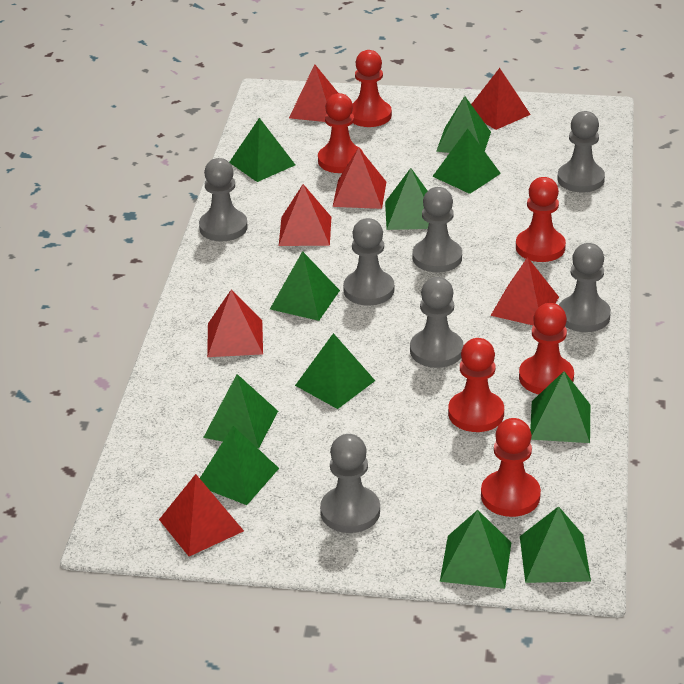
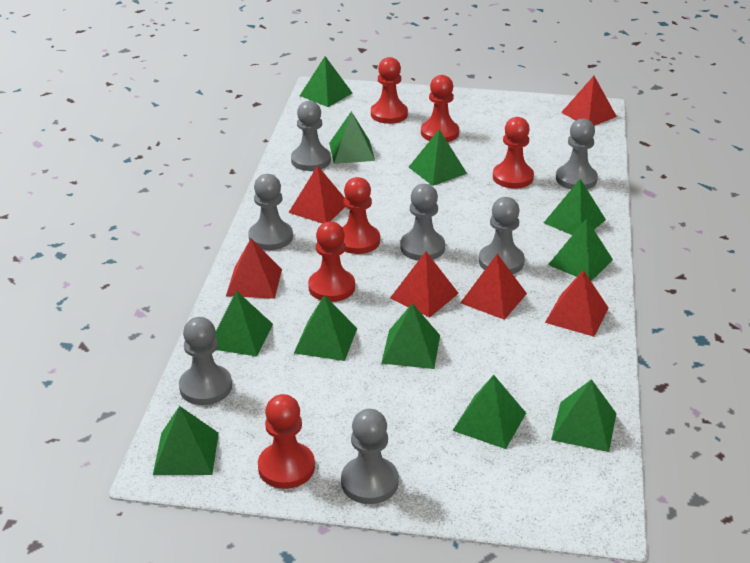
red pyramid: [159,474,244,556] [207,290,263,357] [279,184,331,246] [289,64,338,122] [333,147,386,209] [471,68,531,130] [490,257,559,325] = 7 -> [226,239,282,299] [288,165,345,224] [390,251,459,317] [460,254,527,320] [545,270,609,337] [561,76,617,126] = 6

